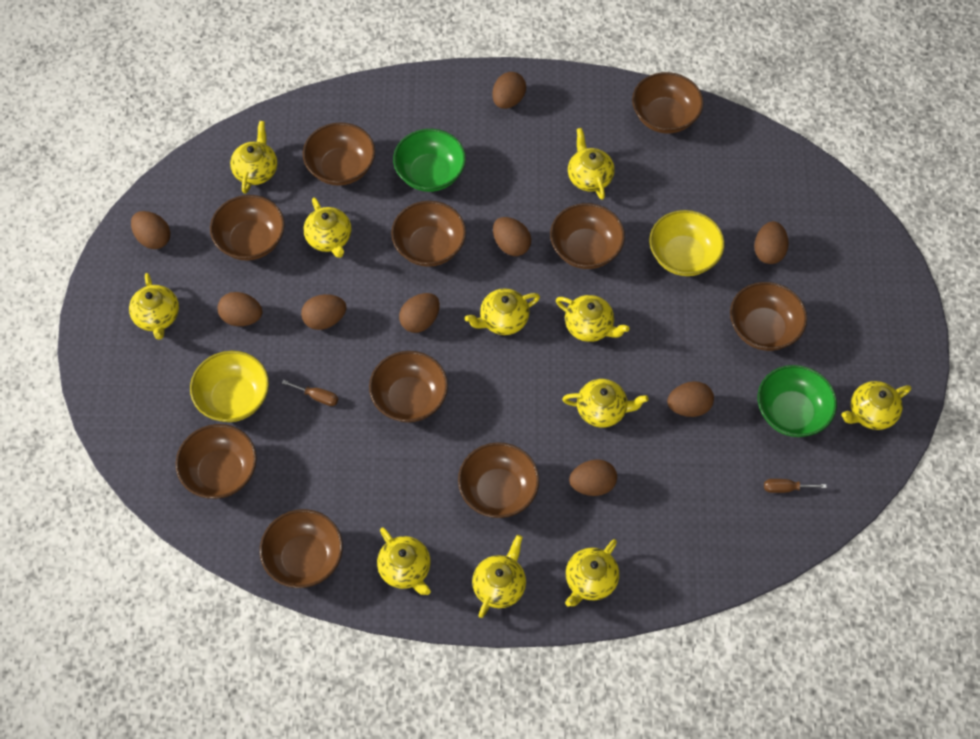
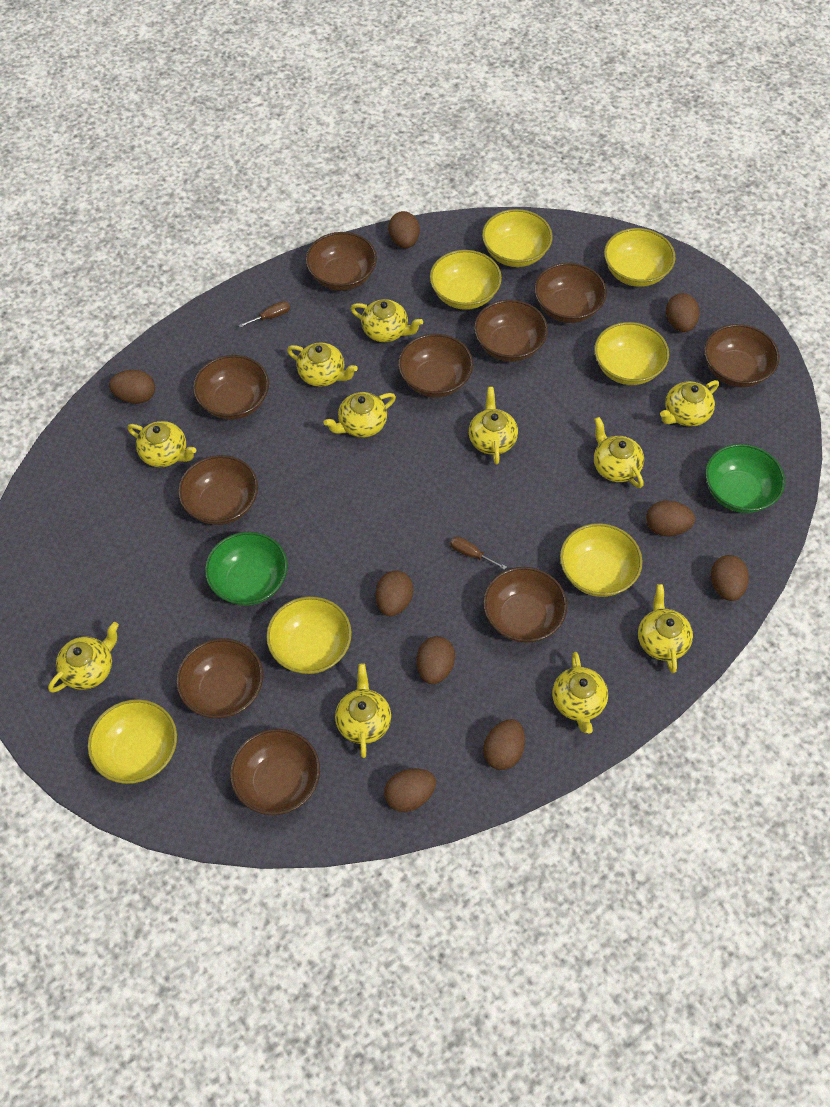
yellow bowl: [190,351,269,422] [649,210,725,276] = 2 -> [88,699,177,784] [266,596,352,674] [430,250,502,310] [482,209,553,267] [560,523,643,597] [594,322,669,385] [604,228,675,287] = 7

